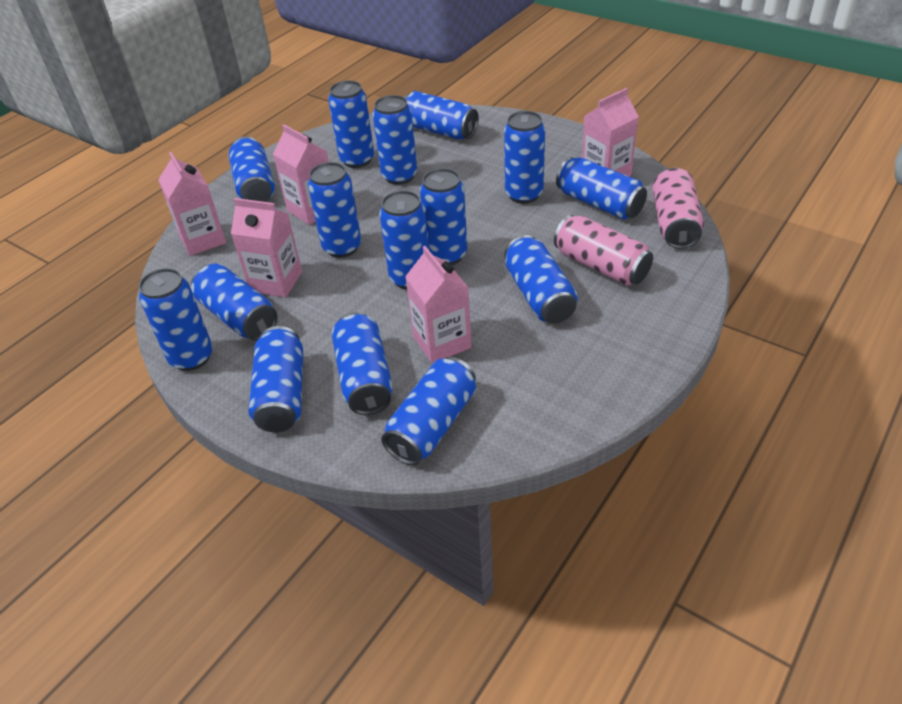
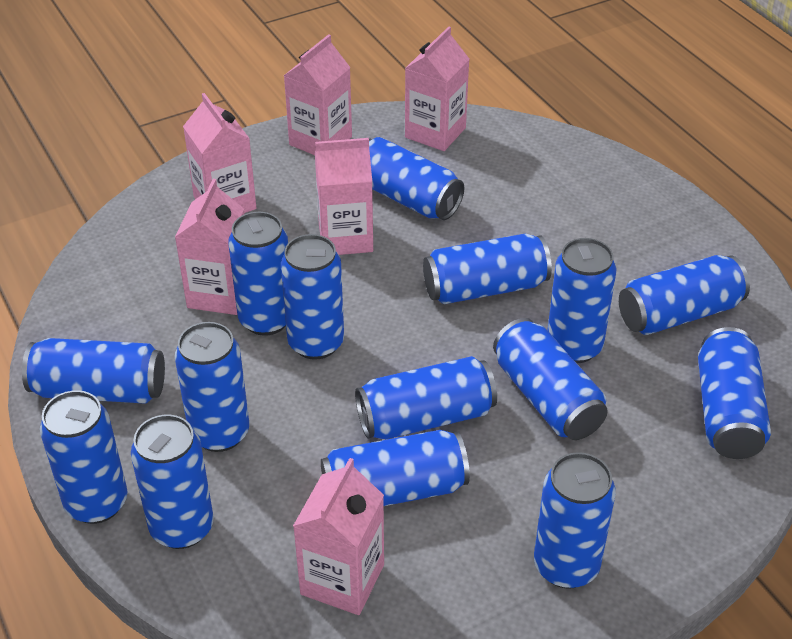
pink can: [554,215,653,286] [652,168,704,249] = 2 -> none = 0
pink carton: [158,152,226,256] [231,198,302,297] [273,124,329,225] [405,246,472,364] [582,88,639,176] = 5 -> [175,179,244,315] [183,93,256,213] [284,34,352,155] [293,458,384,615] [315,138,373,255] [405,26,469,151] = 6

